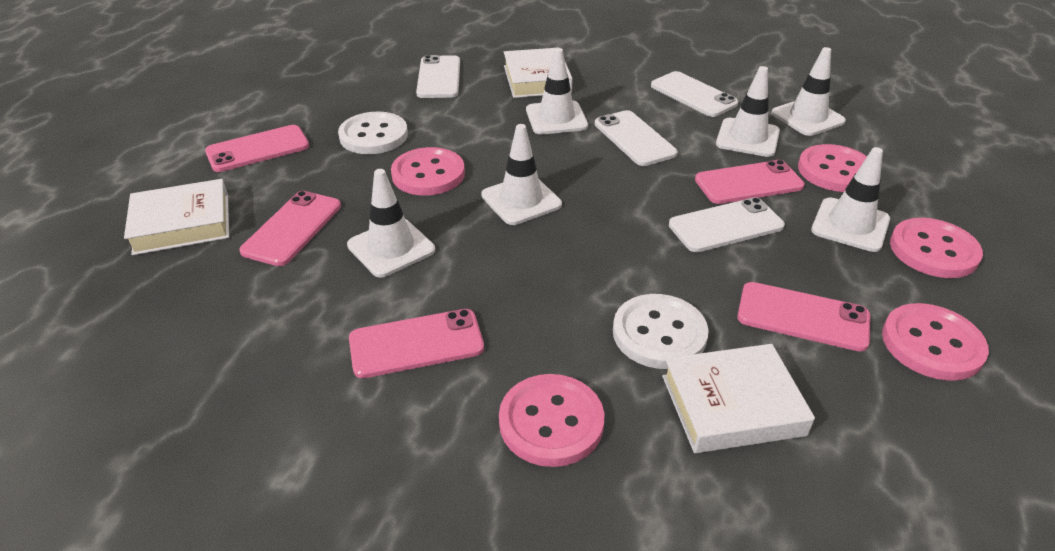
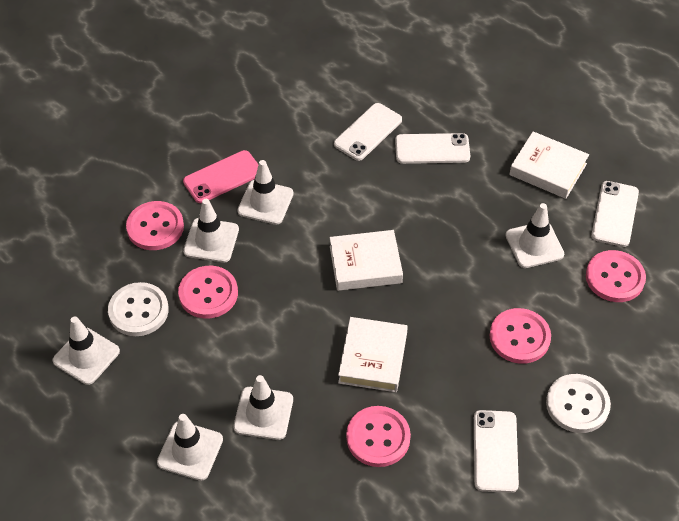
pink phone: [205,125,309,172] [239,191,341,266] [349,309,484,378] [695,160,805,204] [737,282,870,351] = 5 -> [183,150,259,203] = 1

